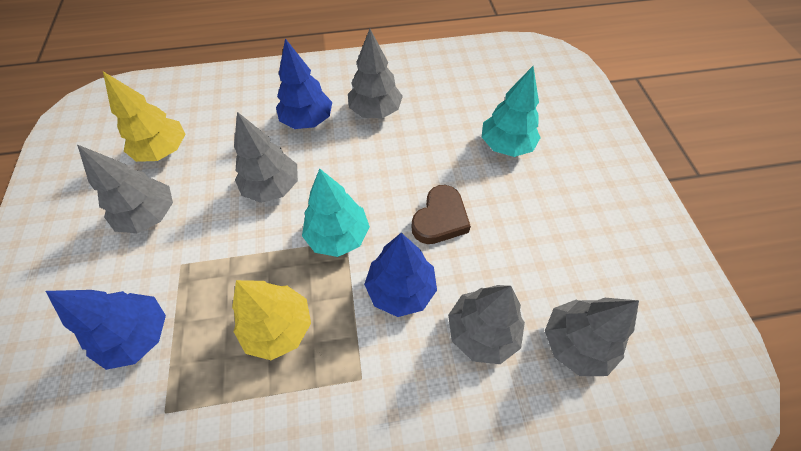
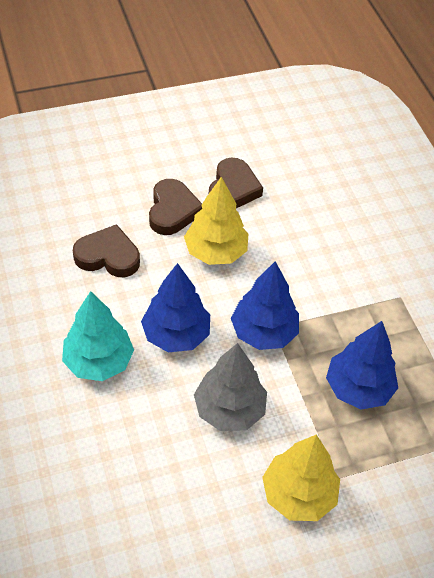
brown heart: [411,185,471,244] = 1 -> [73,224,140,277] [149,179,202,235] [209,158,263,208] = 3
grey tree: [77,144,173,234] [234,112,298,203] [348,29,403,118] [448,285,525,364] [545,298,639,376] = 5 -> [194,343,267,431] = 1
turquoise tree: [302,168,370,257] [482,66,541,157] = 2 -> [62,291,134,381] = 1

